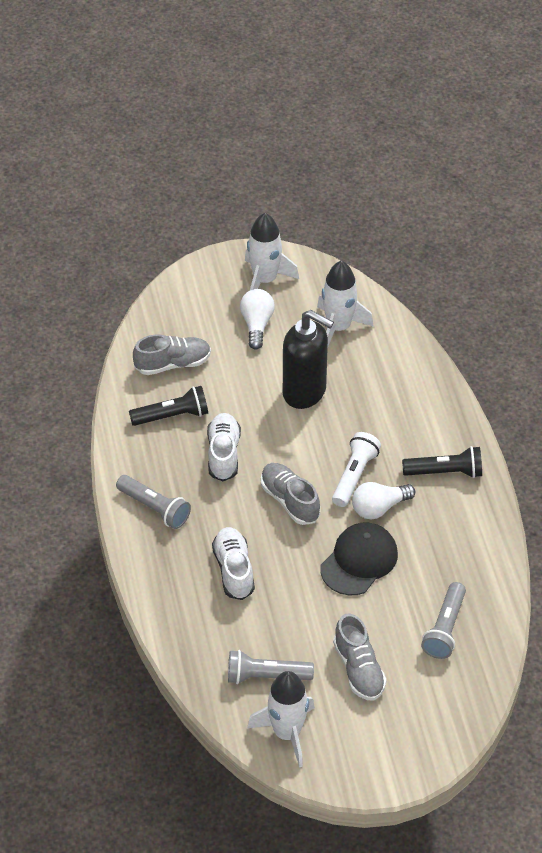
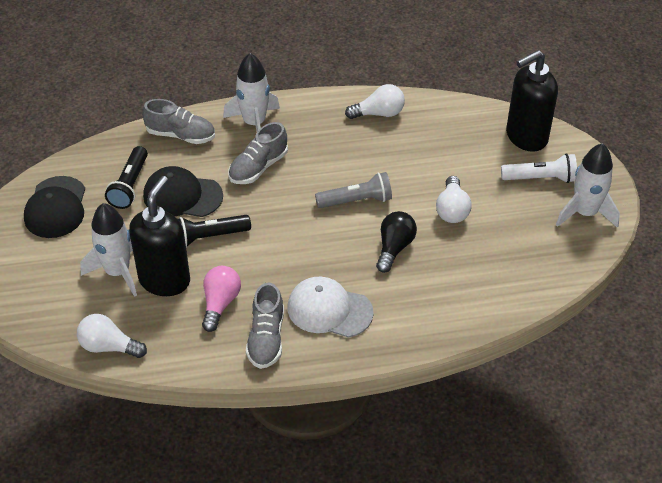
black cap: [320,523,398,595] = 1 -> [24,176,85,238] [143,166,223,217] = 2
black light bulb: none = 0 -> [376,211,417,273] = 1
black soap dispenser: [283,310,334,409] = 1 -> [129,176,190,296] [506,50,558,152] = 2
grey flashlight: [116,475,191,529] [228,650,314,684] [421,582,466,659] = 3 -> [315,172,392,208] = 1
pink light bulb: none = 0 -> [202,266,241,332] = 1
white cap: none = 0 -> [287,277,374,338] = 1
white light bulb: [240,289,275,350] [352,482,415,519] = 2 -> [77,314,147,358] [345,84,405,119] [436,176,472,223] = 3
white shoe: [207,413,241,481] [212,527,255,600] = 2 -> none = 0

